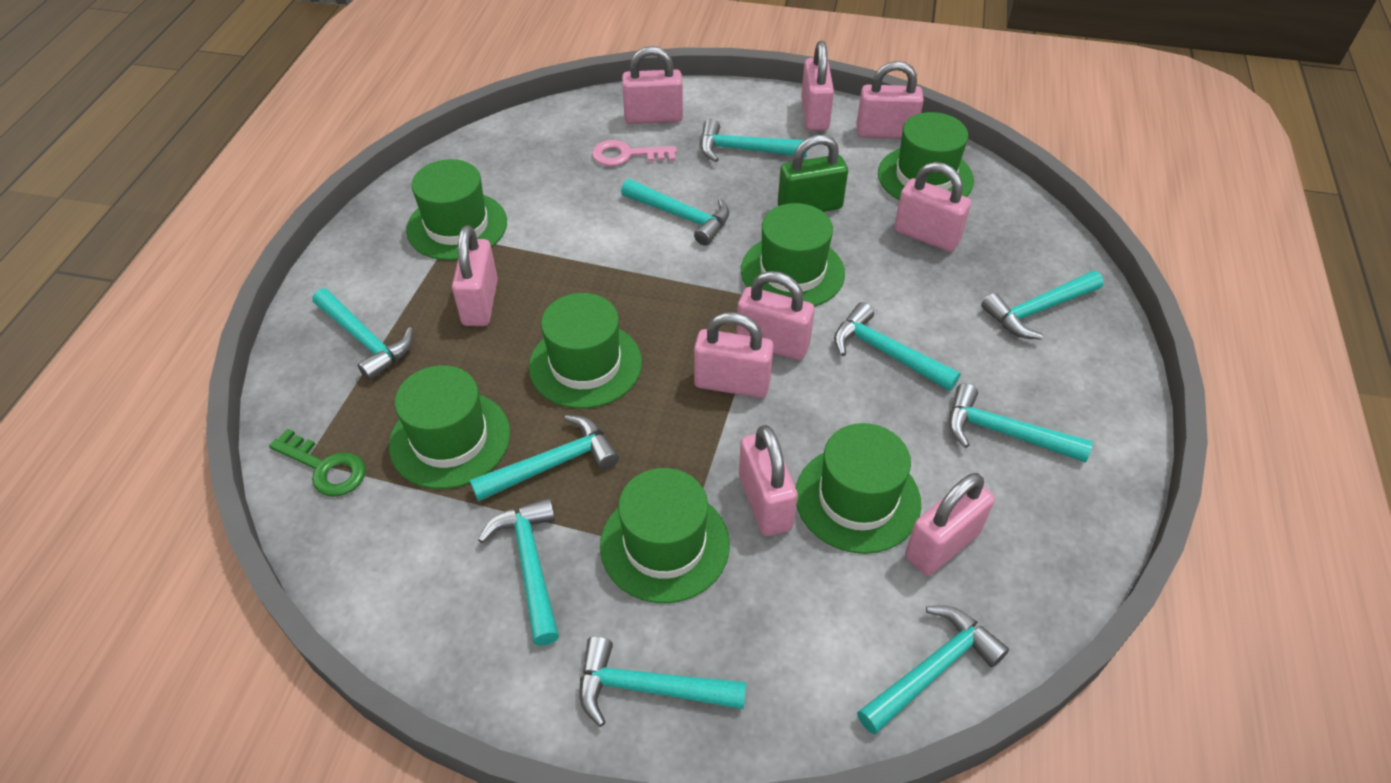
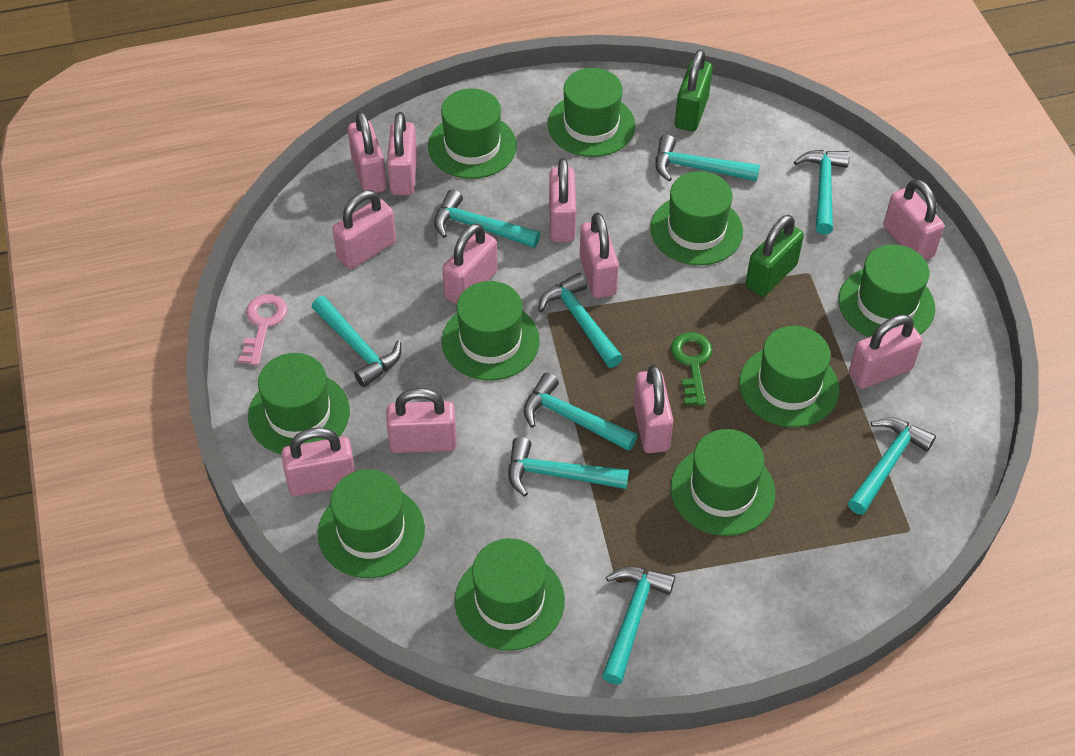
green hat: [389,365,510,489] [406,159,507,260] [529,293,642,409] [600,468,730,603] [741,203,845,307] [796,423,921,554] [878,112,974,200] = 7 -> [248,353,350,454] [318,469,425,578] [428,89,517,179] [442,281,540,381] [455,538,565,651] [547,68,635,157] [650,171,743,265] [671,429,776,536] [739,326,840,427] [839,244,935,337] = 10
green padlock: [778,135,848,212] = 1 -> [675,49,713,131] [746,215,804,297] = 2
pink padlock: [452,225,498,326] [622,46,683,124] [694,312,774,398] [736,271,815,360] [739,425,798,536] [801,41,834,131] [856,61,924,139] [894,162,971,252] [905,473,995,576] = 9 -> [281,427,355,496] [333,190,396,269] [348,111,387,193] [386,388,457,453] [387,112,417,195] [442,223,498,305] [549,158,576,242] [579,213,619,298] [633,365,674,453] [849,315,922,389] [883,179,944,260] = 11
turquoise hammer: [312,288,413,381] [470,415,619,502] [478,498,559,646] [579,636,746,727] [621,179,729,246] [700,119,807,162] [834,302,961,391] [857,606,1009,735] [949,383,1093,462] [981,270,1104,339] = 10 -> [312,296,401,387] [434,189,540,248] [508,437,629,497] [524,373,637,451] [538,273,623,368] [602,567,675,684] [655,135,760,181] [794,150,850,235] [848,417,936,515] = 9

